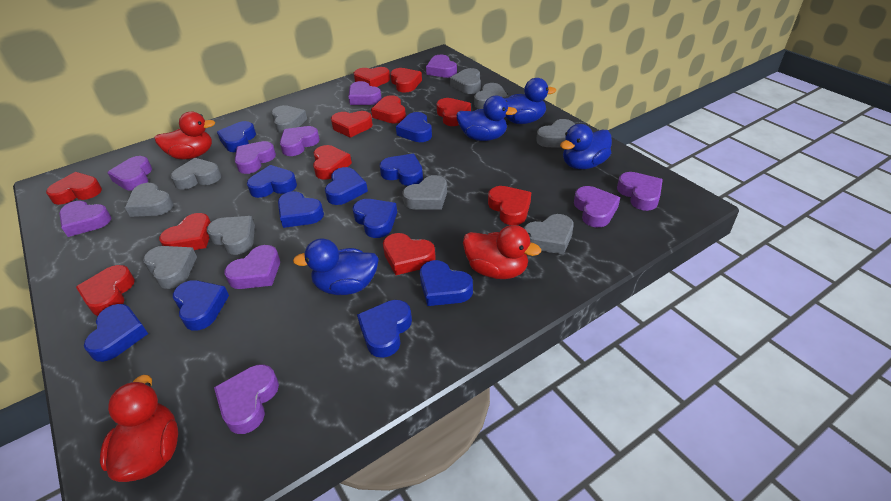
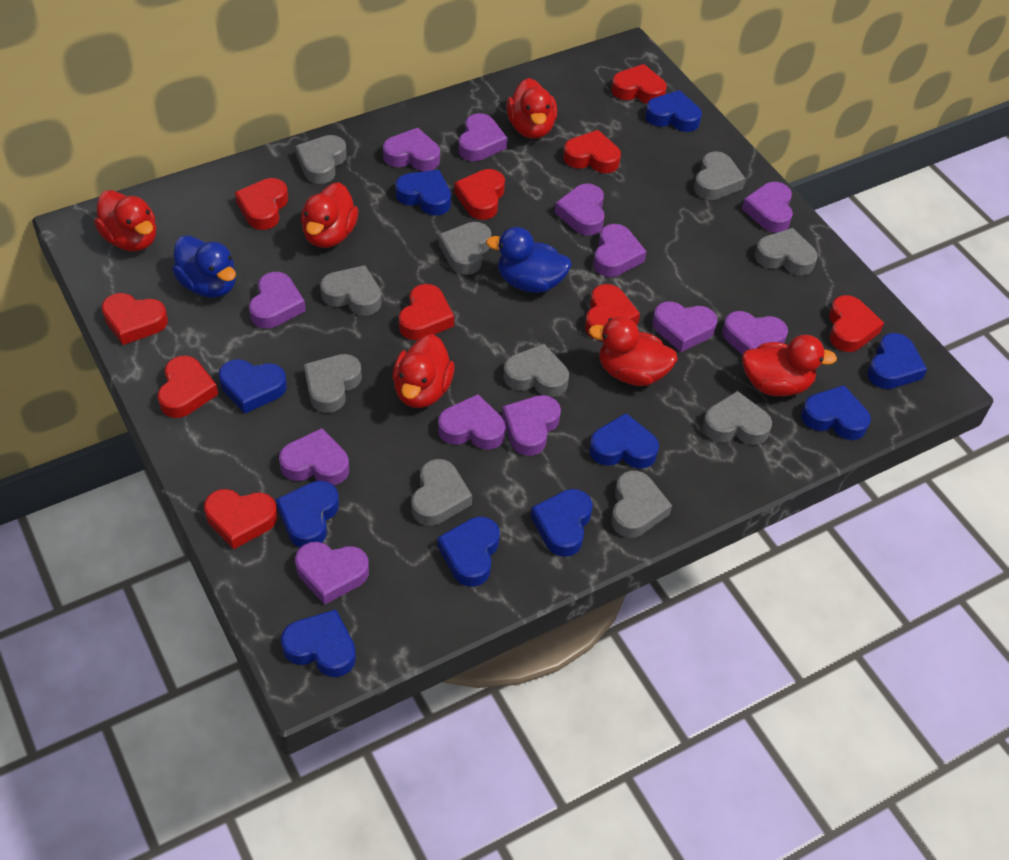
blue duck: [293,239,379,295] [456,96,517,141] [504,78,556,124] [560,124,612,169] = 4 -> [172,235,236,298] [486,227,572,293] = 2
blue heart: [84,304,148,362] [173,280,229,331] [217,121,256,152] [247,165,297,198] [278,191,324,228] [325,167,368,205] [352,199,397,238] [357,300,412,358] [380,154,423,186] [396,112,432,142] [420,260,473,306] = 11 -> [219,359,287,413] [276,481,339,548] [281,609,356,677] [395,170,451,215] [437,517,500,587] [531,489,592,557] [589,413,659,469] [645,90,702,132] [801,385,871,440] [867,333,927,389] = 10
purple heart: [59,201,111,237] [107,156,152,191] [214,365,279,434] [224,245,280,289] [235,141,276,174] [280,126,320,156] [348,81,382,105] [426,55,457,78] [574,186,620,227] [617,172,663,211] = 10 -> [249,272,306,329] [279,428,349,485] [295,542,369,605] [383,128,440,171] [438,394,506,450] [458,113,508,161] [502,395,561,456] [555,183,605,236] [594,224,647,277] [652,302,718,352] [722,311,788,355] [742,182,793,233] = 12
red duck: [100,375,178,482] [154,112,215,159] [463,225,541,279] = 3 -> [94,190,156,251] [301,182,358,248] [392,334,455,408] [506,78,557,139] [589,317,678,386] [742,335,837,396] = 6
red heart: [46,172,102,205] [76,265,135,316] [159,213,211,250] [313,145,352,180] [331,111,373,138] [354,67,390,87] [371,95,406,124] [383,233,436,275] [390,68,422,93] [436,98,471,126] [488,186,531,225] = 11 -> [101,293,168,345] [158,356,218,418] [204,489,277,549] [235,178,288,230] [399,284,454,340] [454,169,505,220] [563,130,621,173] [585,284,640,340] [611,64,667,104] [829,295,884,352] = 10

